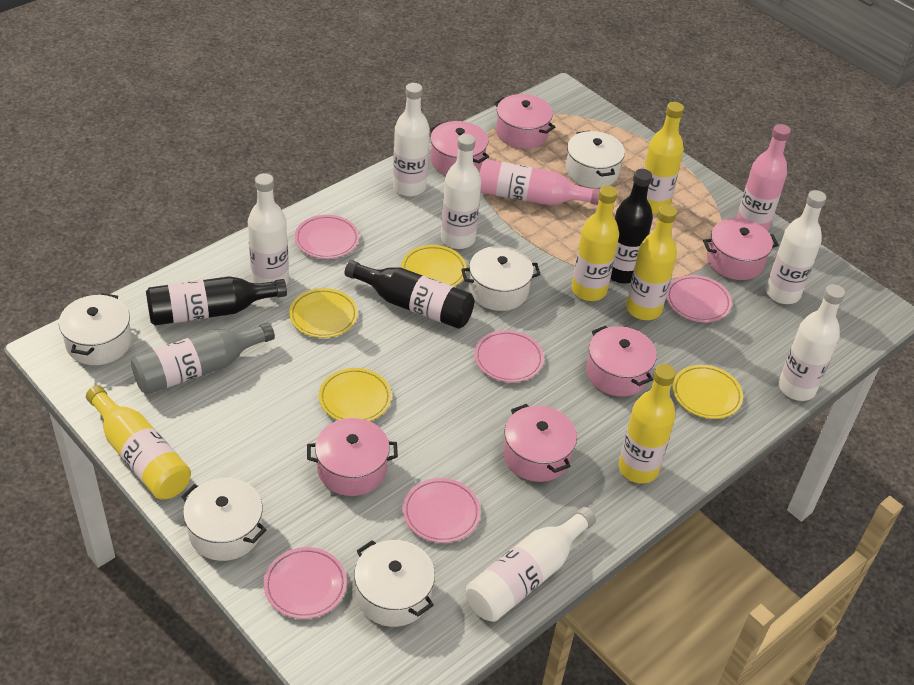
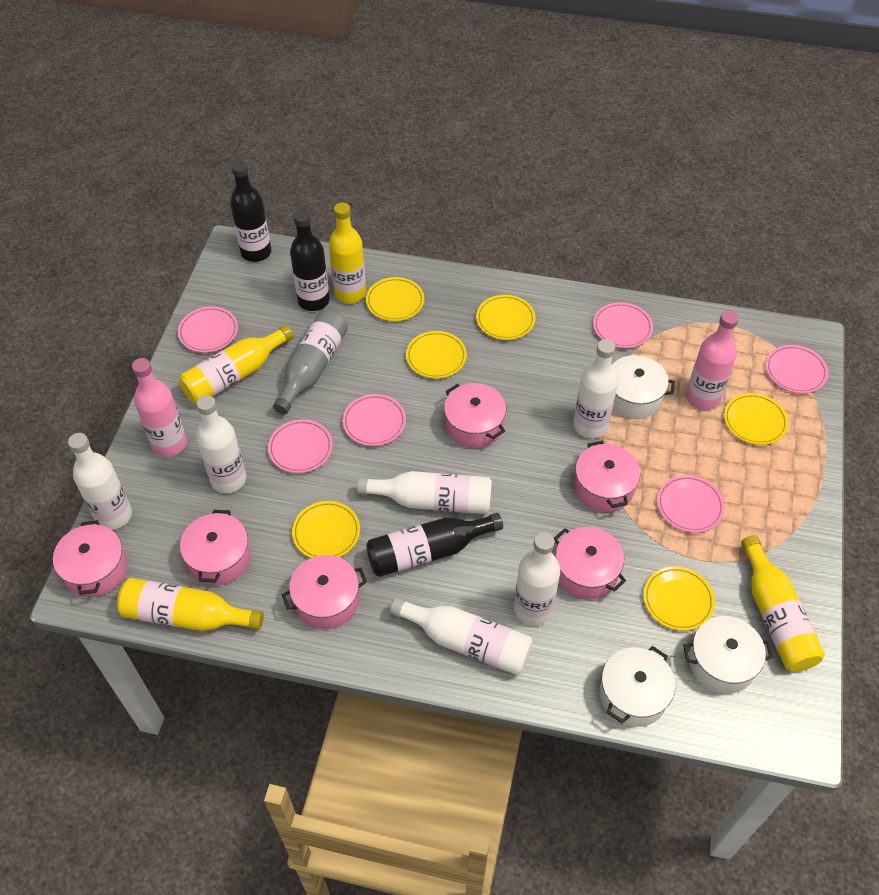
pink plate: [264,547,347,619] [294,215,359,259] [403,478,481,543] [474,330,544,382] [666,275,732,322] = 5 -> [178,307,238,353] [268,419,333,473] [342,394,406,446] [593,302,653,348] [657,475,725,533] [766,345,828,393] = 6
white pot: [59,293,132,365] [181,478,266,561] [354,540,435,627] [461,246,541,311] [565,131,625,188] = 5 -> [600,646,675,727] [612,355,675,419] [683,616,773,694] = 3
yellow bottle: [86,385,191,499] [572,185,619,301] [619,364,676,483] [626,205,677,320] [643,102,684,214] = 5 -> [117,578,264,631] [179,325,294,404] [329,202,366,303] [741,535,825,672] = 4
yellow plate: [289,288,358,338] [319,368,391,421] [401,245,467,287] [673,365,743,419] = 4 -> [292,501,360,558] [366,277,424,321] [406,331,467,379] [476,295,536,340] [644,566,715,631] [724,393,788,445] = 6

